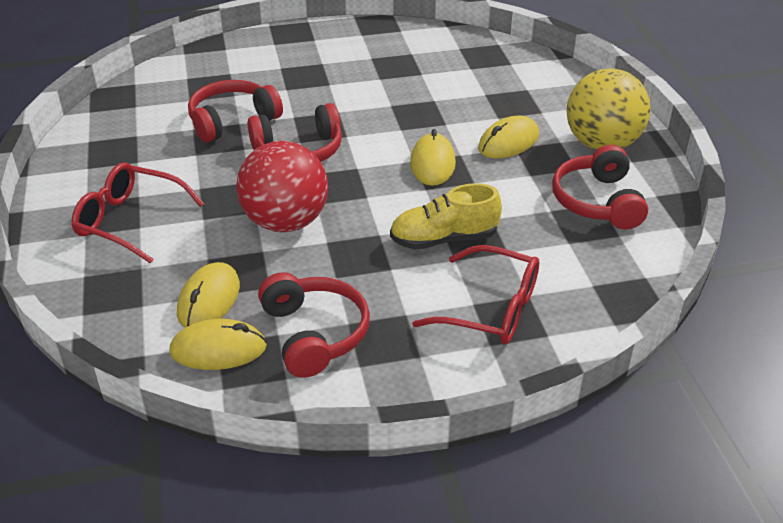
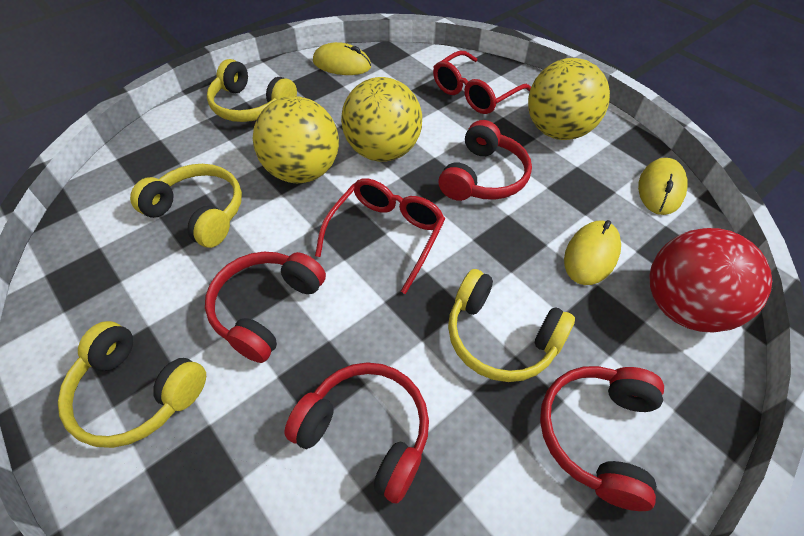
yellow ball: [567,68,651,150] = 1 -> [253,96,339,183] [341,77,422,162] [528,58,610,140] = 3
yellow headphones: none = 0 -> [58,321,206,448] [130,164,242,248] [207,59,297,122] [448,269,575,382] = 4
yellow mouse: [169,319,267,370] [177,262,240,328] [410,129,456,186] [478,116,539,158] = 4 -> [313,42,371,75] [564,220,621,285] [638,158,688,215] = 3
yellow shoe: [390,183,502,249] = 1 -> none = 0

